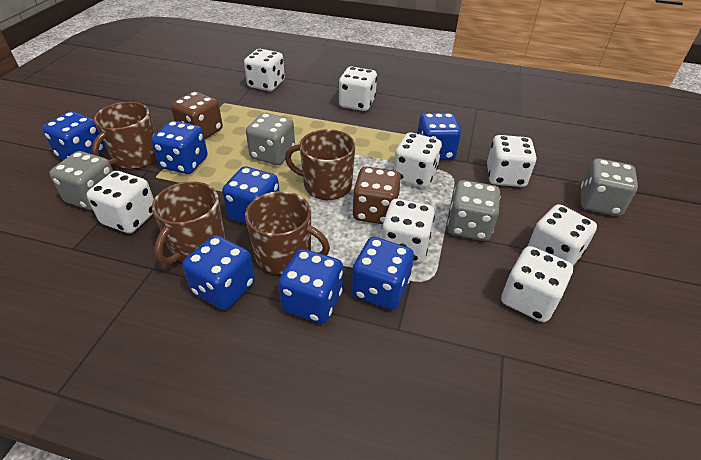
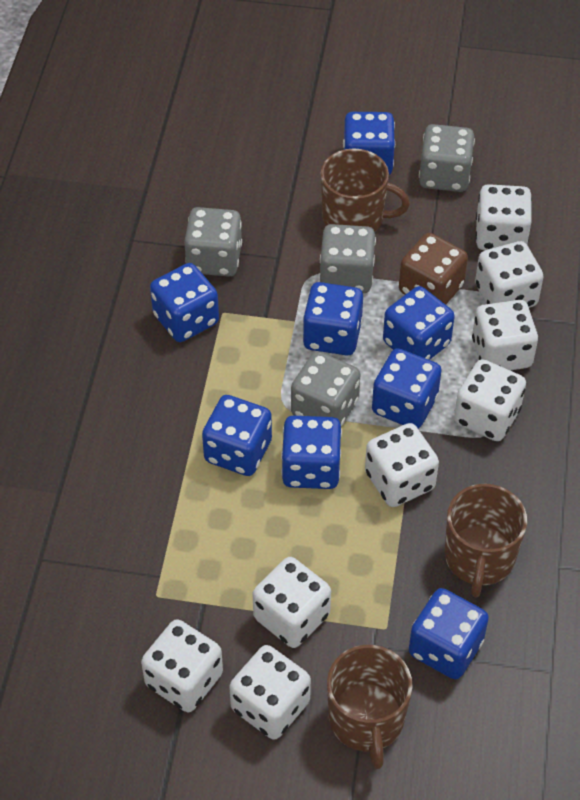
blue dice: [42,111,106,160] [151,121,208,174] [182,235,255,310] [222,166,279,224] [278,249,343,323] [352,237,414,310] [417,113,461,160] = 7 -> [150,263,219,342] [202,395,272,476] [281,415,342,489] [303,282,363,356] [343,112,395,175] [372,348,442,429] [383,286,455,360] [409,588,489,679] = 8
brown dice: [171,91,223,139] [352,167,401,224] = 2 -> [399,233,468,305] = 1
brown mug: [92,102,156,169] [152,181,225,265] [245,191,330,274] [285,129,355,200] = 4 -> [321,148,410,232] [327,645,413,769] [445,484,527,598] = 3

